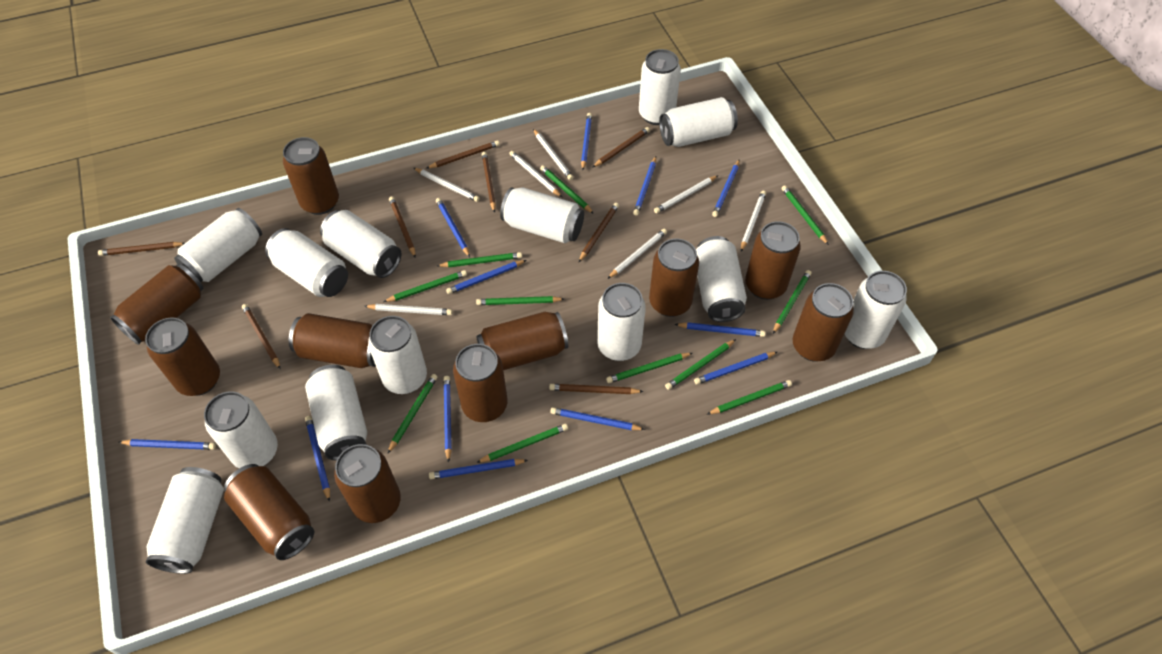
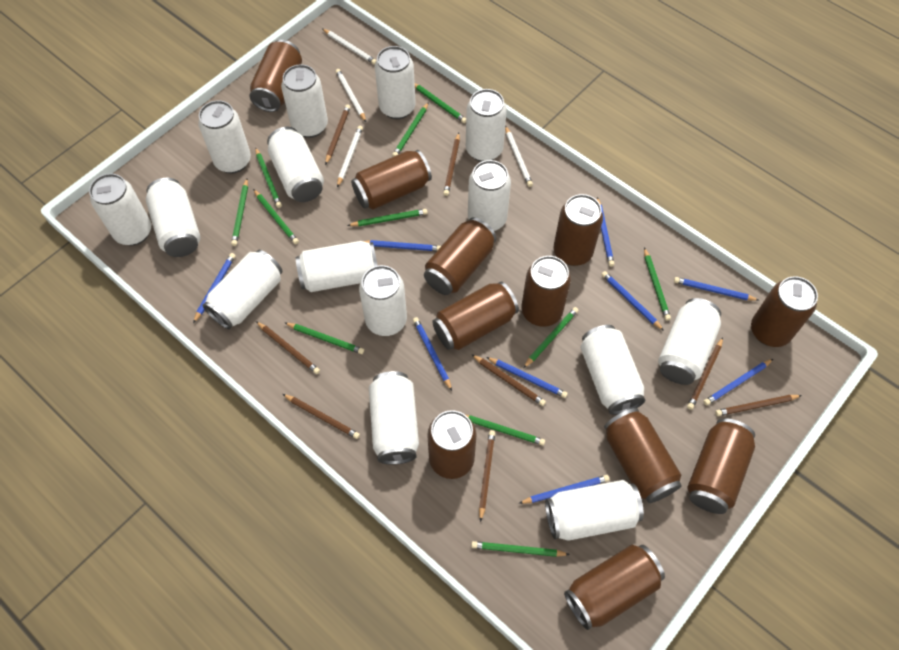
blue pencil: [119,439,216,450] [305,416,330,502] [429,459,528,479] [436,198,470,257] [443,376,452,463] [446,260,526,294] [550,407,645,430] [581,113,592,170] [633,156,656,215] [675,322,766,337] [694,352,777,385] [712,160,740,217] = 12 -> [193,253,236,323] [363,240,441,251] [413,317,452,391] [486,357,568,398] [519,475,610,504] [597,197,614,266] [601,271,664,331] [674,277,758,301] [703,359,773,406] = 9
white can: [146,467,224,574] [174,208,262,282] [204,391,278,468] [265,228,348,297] [305,365,367,461] [320,210,401,278] [368,316,427,394] [500,187,584,243] [597,283,646,361] [639,49,681,125] [659,97,738,147] [696,236,747,322] [845,271,907,349] = 13 -> [89,173,151,246] [146,178,201,257] [198,100,251,173] [203,250,282,329] [267,127,324,202] [281,64,328,138] [296,241,377,292] [359,265,407,336] [369,371,419,465] [375,46,416,119] [466,89,507,162] [468,160,511,231] [545,480,644,541] [580,325,645,415] [658,298,721,385] = 15
white pencil: [364,304,452,315] [414,168,480,202] [509,151,562,197] [533,129,573,180] [607,229,667,279] [654,175,718,214] [741,191,766,252] = 7 -> [323,29,376,65] [336,69,366,122] [337,126,363,187] [505,126,533,187] = 4

